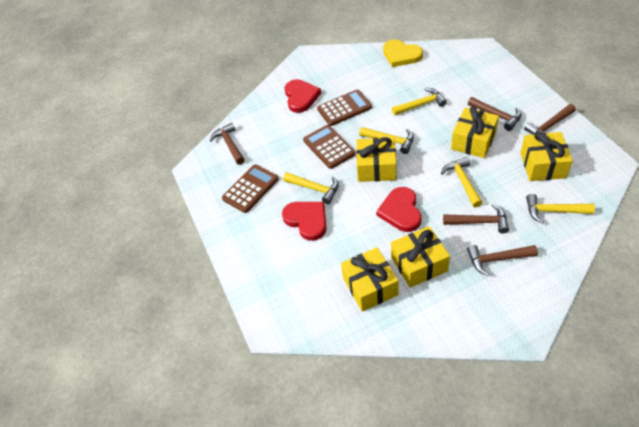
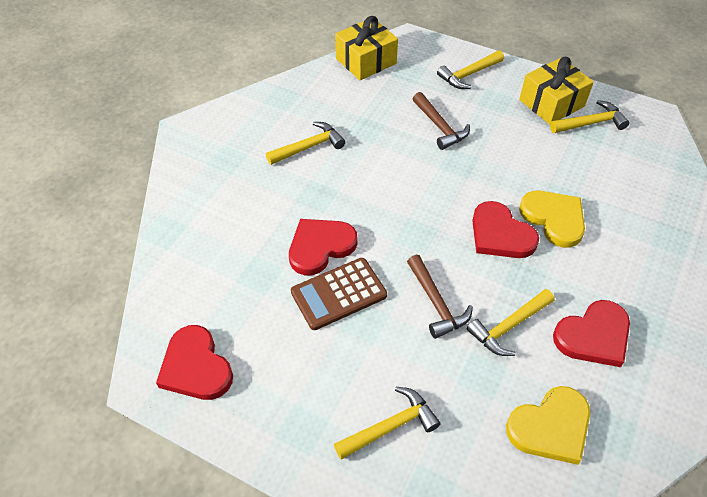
brown calculator: [222,165,279,213] [303,125,356,169] [317,89,372,126] = 3 -> [291,258,387,330] = 1
brown hammer: [210,123,245,165] [443,204,509,233] [467,245,538,276] [468,97,522,131] [524,104,576,134] = 5 -> [407,255,473,339] [413,92,470,150] = 2
red heart: [282,202,327,241] [285,79,321,113] [376,187,421,232] = 3 -> [156,325,233,400] [289,219,358,275] [472,201,539,258] [553,300,630,367] = 4
yellow gift: [341,247,398,312] [356,137,396,182] [391,226,450,288] [451,107,499,158] [520,132,573,181] = 5 -> [335,16,398,80] [519,57,594,125] = 2
yellow heart: [383,39,423,67] = 1 -> [506,386,590,465] [519,191,585,248] = 2

